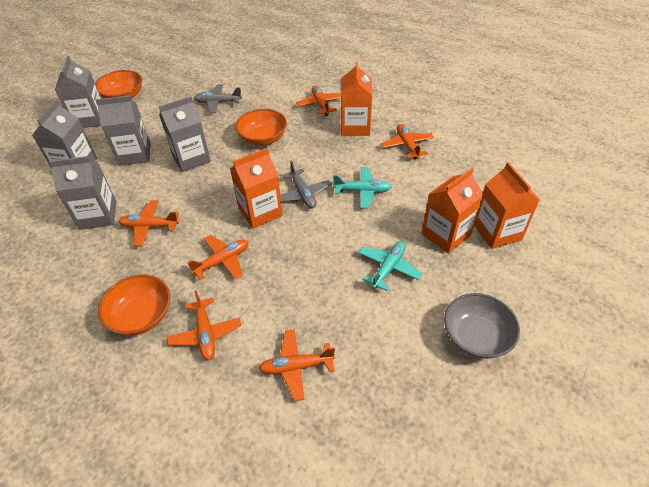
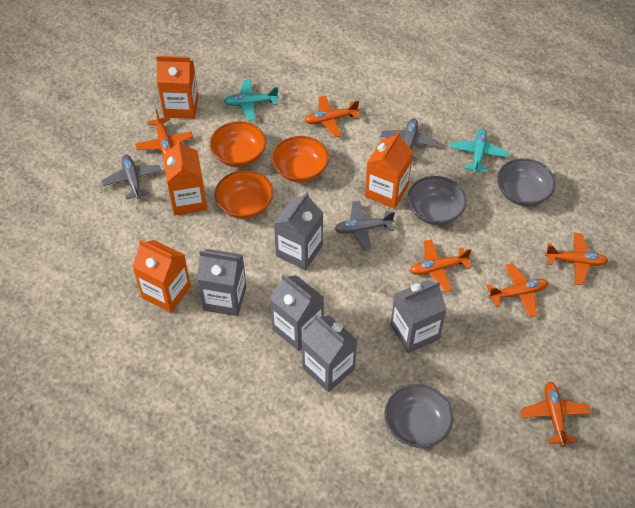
grey bowl: [444,293,520,359] = 1 -> [385,384,453,448] [408,176,467,225] [497,158,556,206] = 3
grey plane: [194,84,242,113] [280,161,332,209] = 2 -> [102,155,161,199] [334,201,395,251] [381,118,438,161] = 3

